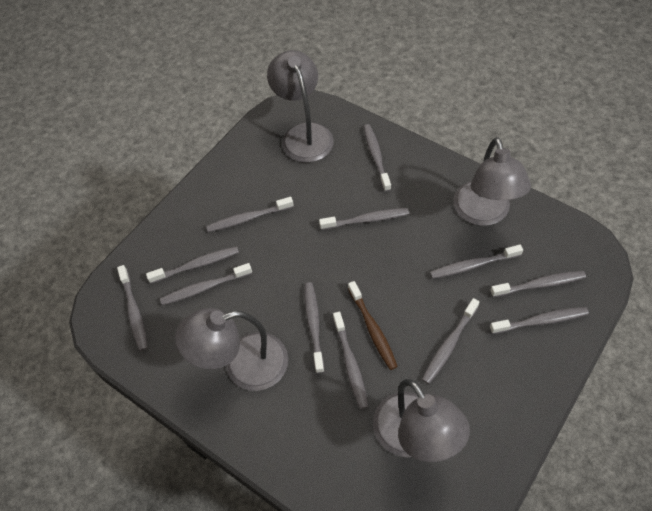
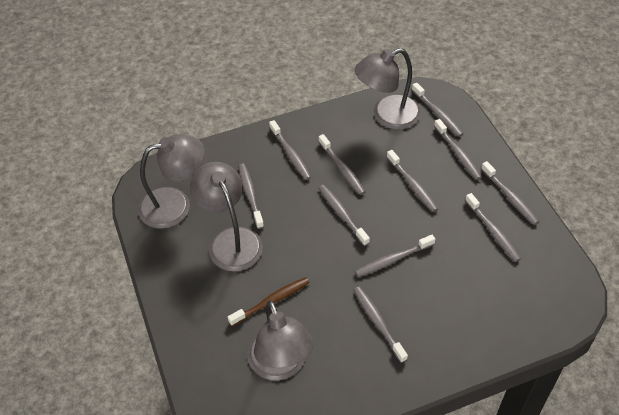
grey toothbrush: [117,265,148,351] [146,246,239,284] [160,263,252,305] [206,197,294,232] [304,282,324,373] [319,208,409,230] [333,312,368,409] [363,124,391,192] [422,298,479,384] [430,244,523,279] [490,271,586,297] [490,307,589,334] = 12 -> [238,163,264,229] [269,120,311,180] [319,134,365,195] [319,185,370,246] [354,287,408,363] [355,235,435,277] [387,150,438,212] [412,83,464,137] [434,119,482,180] [465,193,521,262] [481,161,539,225] = 11

